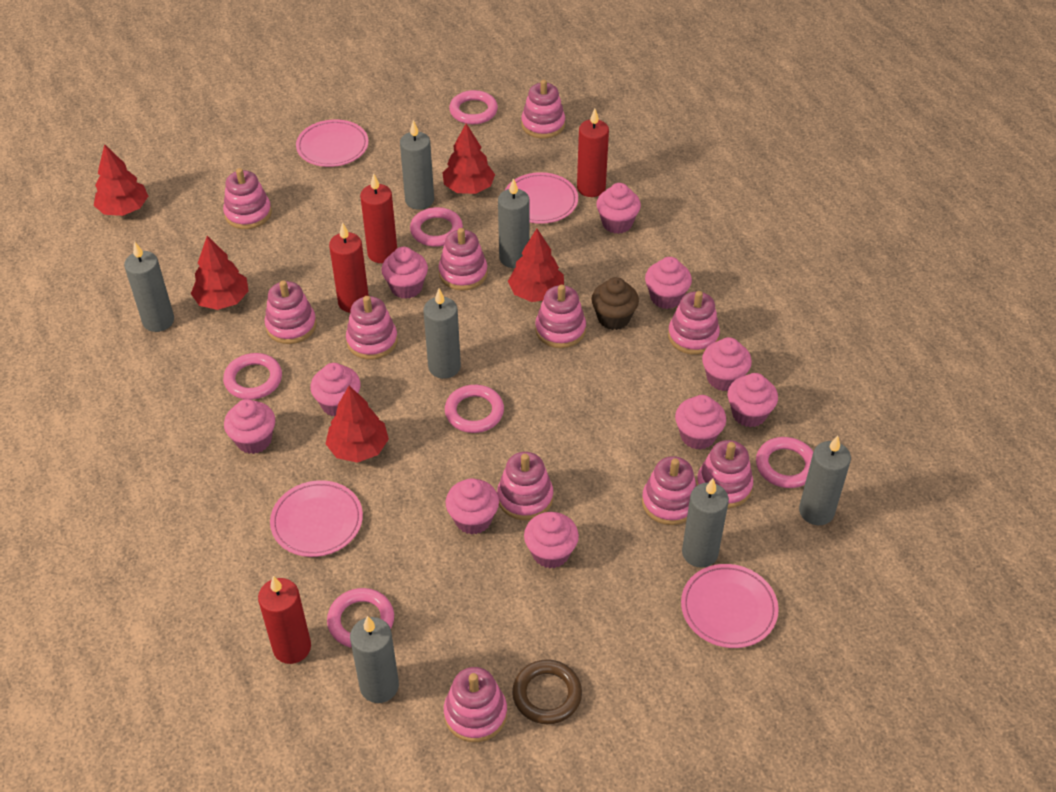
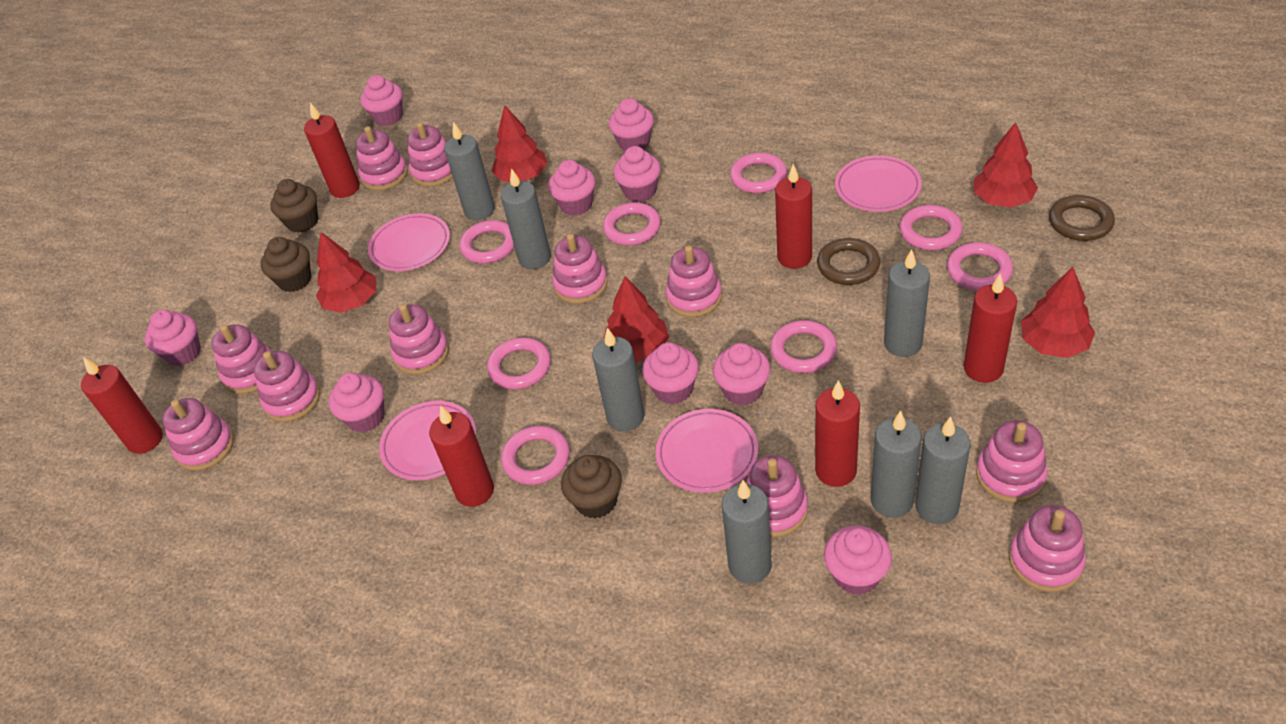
brown cupcake: [592,277,639,330] = 1 -> [261,237,311,292] [270,179,318,233] [561,455,622,519] = 3
brown ring: [512,660,582,724] = 1 -> [817,238,880,285] [1049,195,1115,241] = 2
pink cupcake: [224,399,275,454] [310,363,361,416] [381,247,428,299] [446,478,499,535] [524,512,579,568] [596,183,641,234] [645,257,692,309] [675,395,726,450] [702,337,752,391] [728,373,778,427] = 10 -> [145,310,201,366] [329,373,385,433] [360,75,403,126] [548,160,596,216] [609,98,654,151] [613,146,661,202] [642,342,699,404] [713,343,770,405] [824,526,892,595] = 9
pink ring: [223,353,282,400] [327,588,394,648] [410,207,463,247] [445,385,504,433] [449,90,498,124] [756,437,813,488] = 6 -> [460,220,514,264] [487,338,551,389] [501,426,570,485] [603,202,661,246] [730,152,787,193] [770,320,837,373] [899,205,963,250] [947,242,1013,290] = 8
red candle: [258,576,311,664] [329,222,369,313] [360,173,397,263] [577,109,609,197] = 4 -> [81,357,163,454] [304,103,360,198] [429,405,494,507] [775,164,812,269] [815,380,860,487] [964,274,1017,383] = 6

